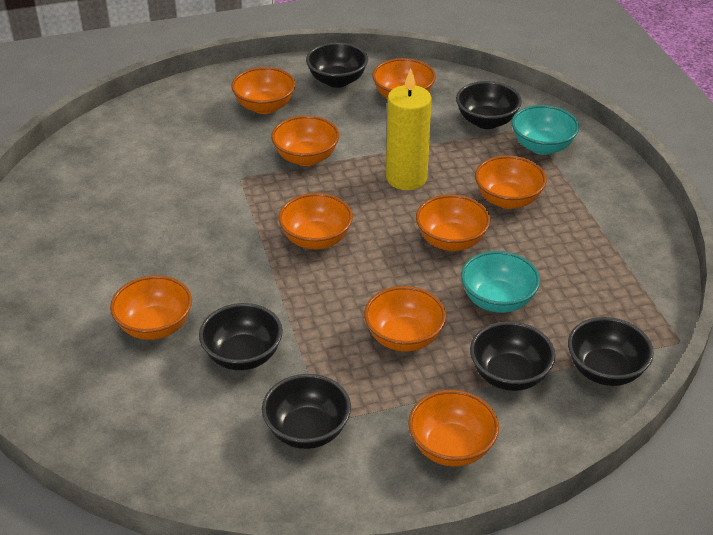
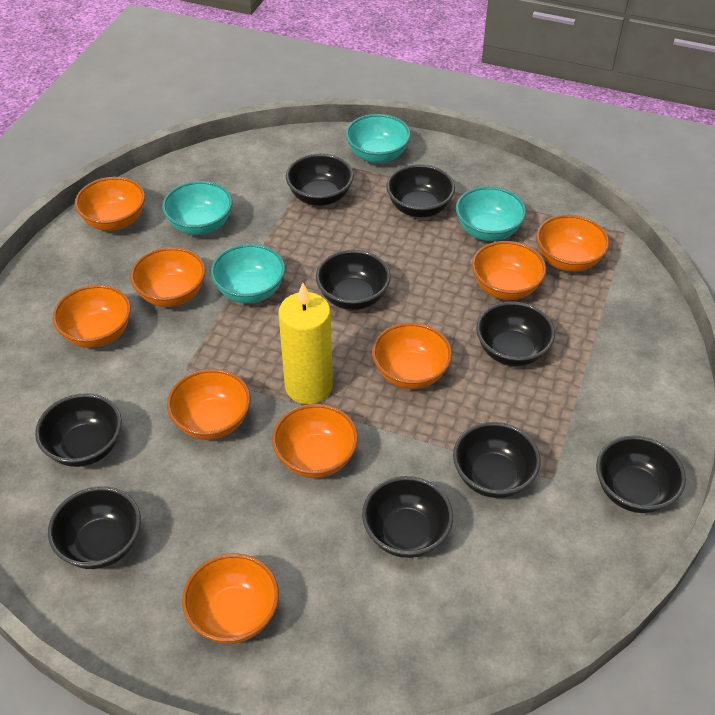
black bowl: [199,303,283,370] [262,374,351,449] [306,42,368,88] [456,81,522,129] [470,321,555,391] [568,317,654,386] = 6 -> [35,393,122,467] [48,486,141,569] [286,154,354,206] [316,250,391,310] [362,476,453,558] [386,164,455,217] [453,422,541,498] [476,302,555,366] [596,436,686,513] = 9
turquoise bowl: [461,251,540,313] [512,105,579,155] = 2 -> [162,181,232,235] [211,244,285,303] [345,114,411,164] [456,186,526,241] = 4

